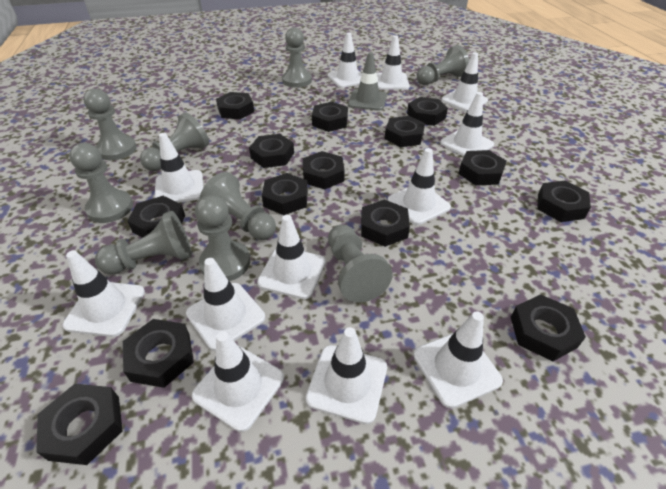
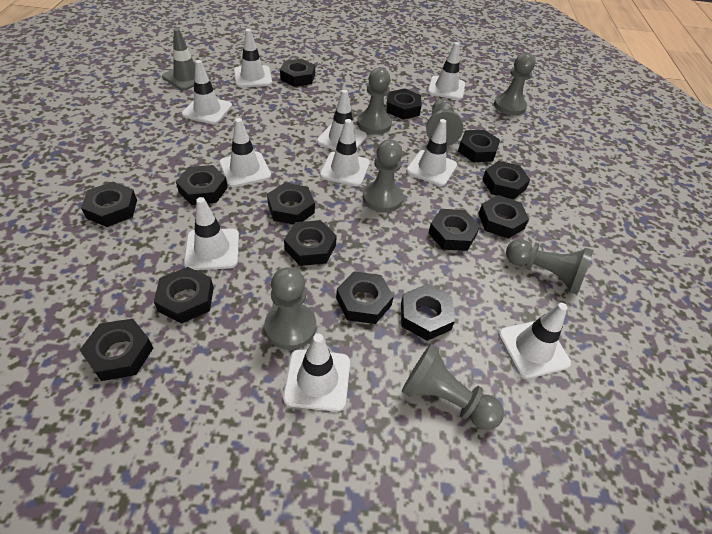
grey pawn: [69,143,133,223] [83,89,137,160] [95,211,192,275] [140,112,209,171] [195,195,250,281] [200,172,276,240] [282,27,312,88] [328,224,393,303] [417,45,469,85] = 9 -> [264,267,316,350] [357,68,392,135] [363,139,403,213] [402,344,504,430] [426,98,463,146] [494,53,535,116] [506,239,594,294] = 7
white traffic cone: [63,250,145,337] [155,133,203,203] [186,258,265,351] [192,331,284,432] [257,215,326,299] [306,327,387,424] [328,33,362,88] [377,35,410,90] [388,148,451,225] [414,311,503,409] [440,92,494,157] [441,52,488,112] = 12 -> [182,60,232,125] [184,197,239,270] [219,118,271,187] [234,29,272,87] [283,333,350,412] [317,89,367,151] [320,119,370,187] [406,119,457,186] [428,42,465,100] [498,303,571,379] = 10

